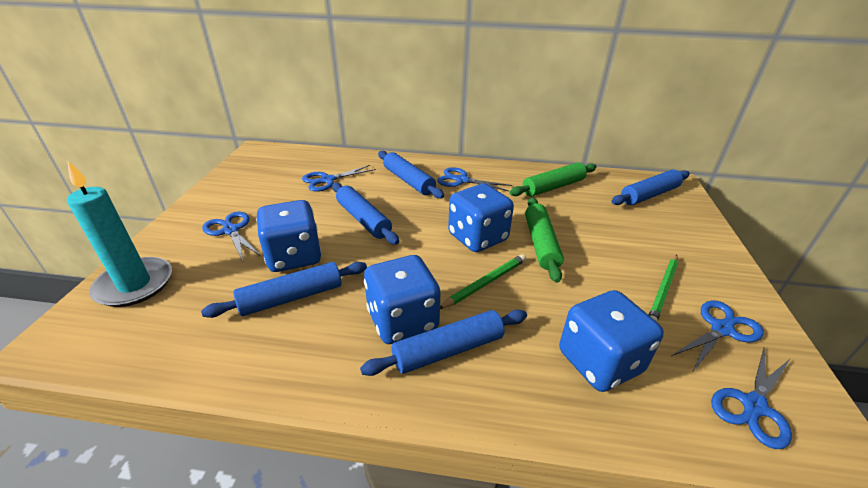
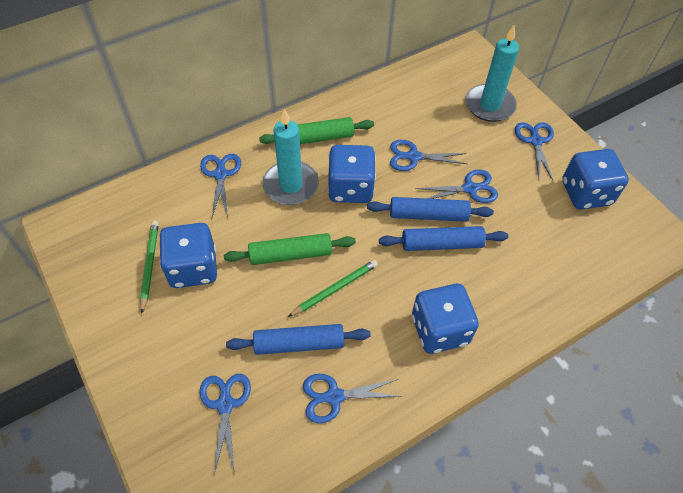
blue rolling pin: [201,262,367,318] [332,183,399,245] [360,310,527,376] [378,151,444,199] [611,170,690,205] = 5 -> [226,324,371,355] [367,197,494,222] [379,226,508,251] = 3
blue scissors: [202,212,261,261] [302,165,376,192] [437,167,512,191] [671,300,764,371] [711,347,792,449] = 5 -> [200,154,241,217] [200,374,251,475] [303,374,400,423] [390,140,467,171] [416,170,498,203] [515,122,554,182] = 6
turquoise candle: [67,161,172,307] = 1 -> [262,108,319,205] [466,24,519,122] = 2

